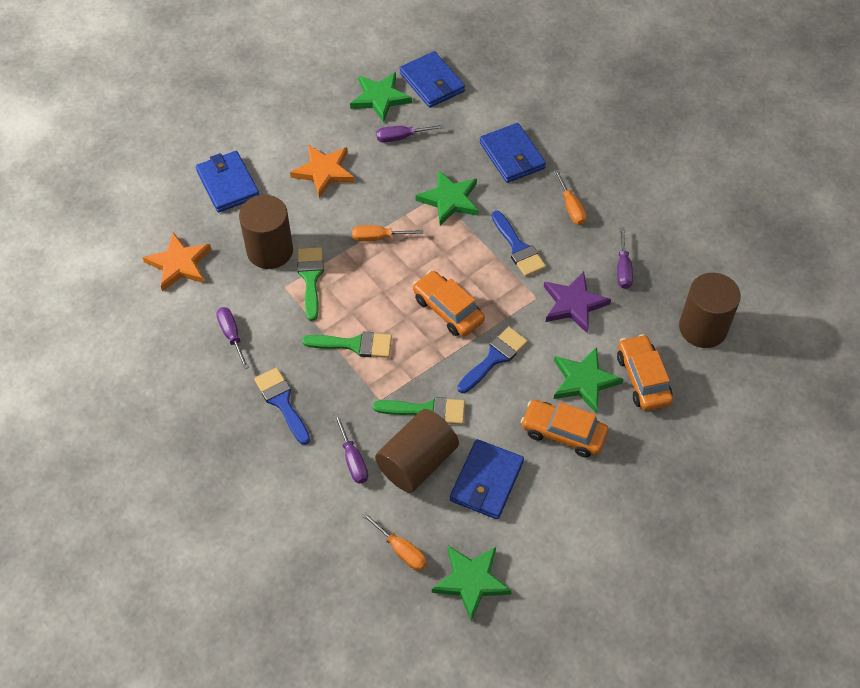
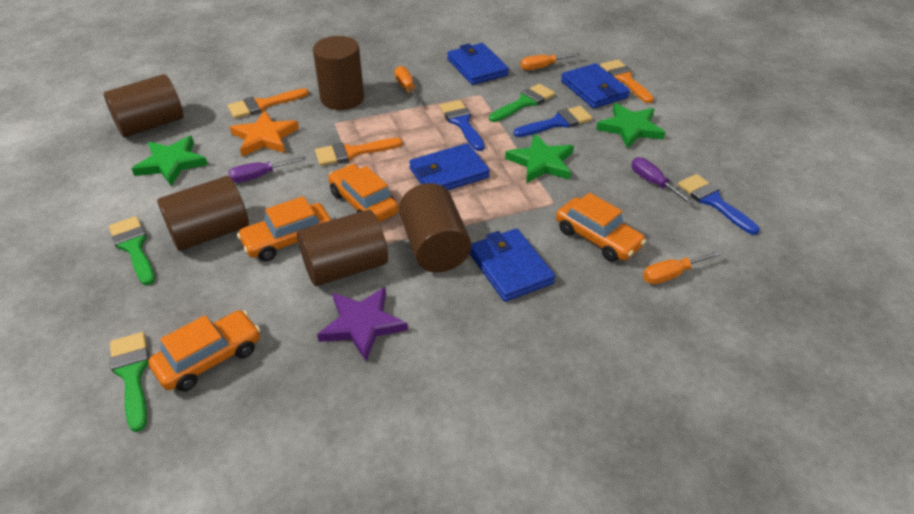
brown cylinder: [239,195,293,269] [375,409,459,493] [679,273,741,348] = 3 -> [104,74,184,138] [157,176,249,251] [297,210,388,286] [313,36,364,110] [399,183,471,272] = 5
green star: [350,72,412,122] [415,170,479,226] [432,546,512,621] [554,347,623,413] = 4 -> [132,136,208,186] [505,134,574,183] [596,103,665,149] = 3
orange brush: none = 0 -> [228,88,309,119] [315,138,402,166] [600,60,654,103] = 3
orange car: [413,271,485,336] [521,400,608,457] [617,334,673,411] = 3 -> [148,310,260,392] [237,196,332,261] [328,164,399,222] [556,193,646,262] = 4
orange star: [143,232,211,292] [290,145,355,198] = 2 -> [230,110,299,156] = 1
purple screwdriver: [216,307,249,369] [334,414,368,484] [376,125,444,142] [617,228,633,289] = 4 -> [228,156,306,183] [631,157,694,204] = 2

